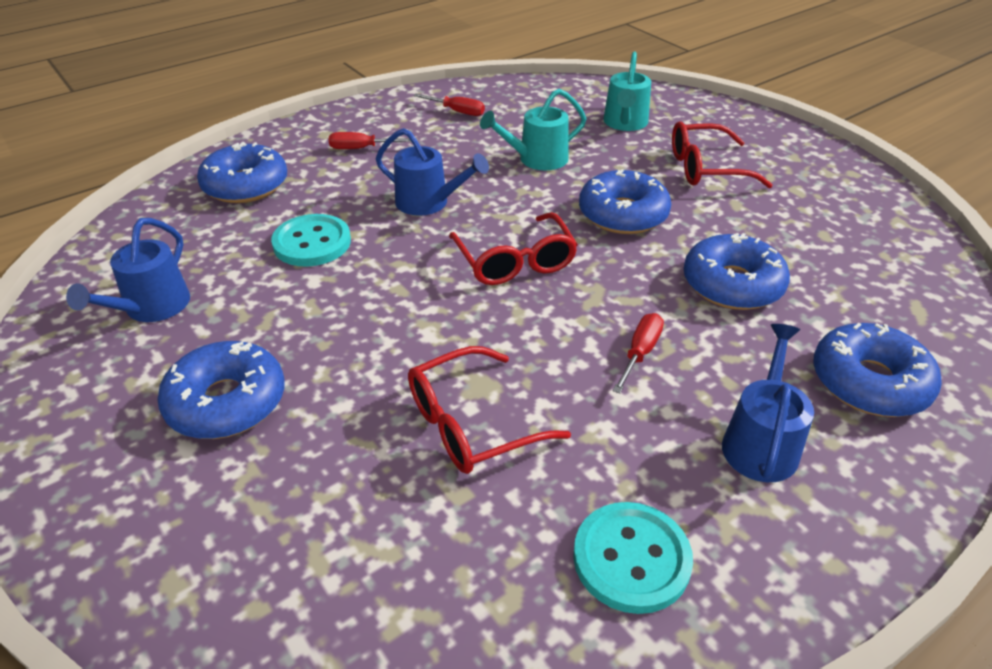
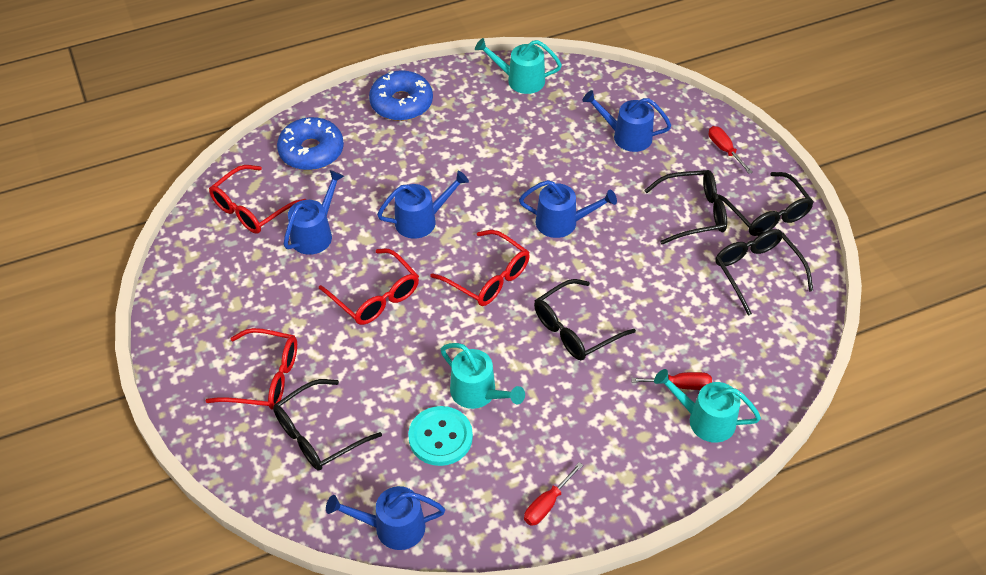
black glasses: none = 0 -> [273,379,382,471] [534,279,636,360] [644,170,727,244] [715,229,813,316] [718,172,813,236] = 5
blue donut: [157,341,284,439] [197,142,287,203] [579,169,671,234] [683,233,790,310] [813,323,942,417] = 5 -> [277,117,344,170] [369,70,433,121] = 2
blue watering can: [66,218,190,322] [376,128,489,216] [722,324,814,482] = 3 -> [284,170,344,255] [326,486,445,550] [377,171,469,239] [519,180,617,238] [582,90,672,152] = 5
red glasses: [408,346,571,474] [449,212,578,285] [672,121,773,188] = 3 -> [206,328,297,410] [209,165,307,234] [319,249,419,325] [430,230,530,306] = 4
turquoise button: [271,214,351,267] [573,502,693,614] = 2 -> [408,406,473,466] = 1
turquoise watering can: [480,89,587,170] [603,52,651,131] = 2 -> [440,343,525,409] [475,38,562,94] [654,369,761,443] = 3

